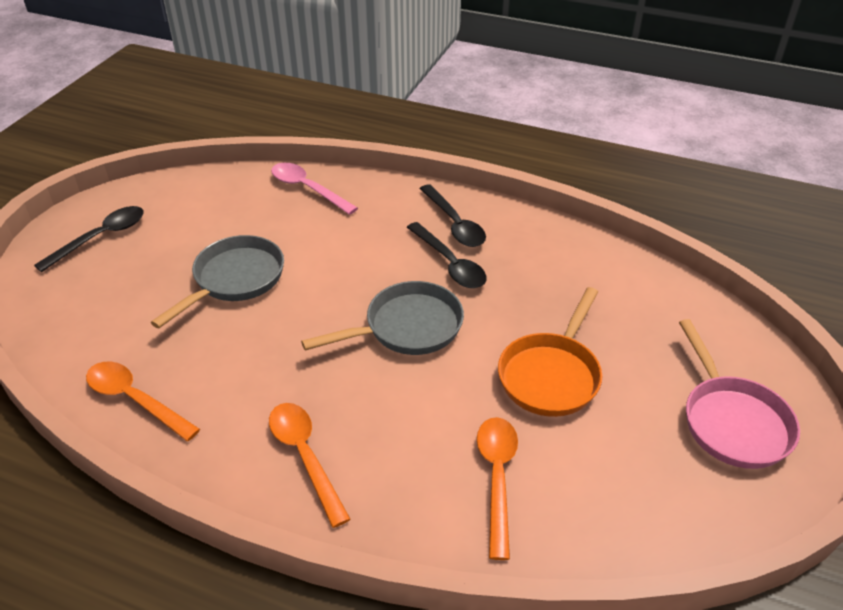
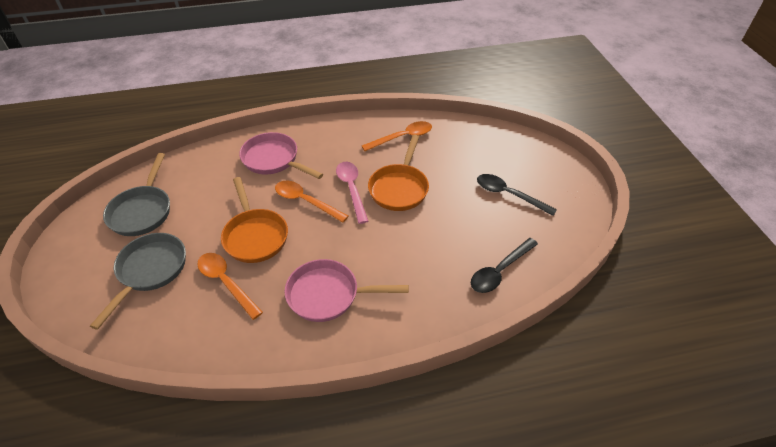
black spoon: [34,206,144,272] [407,222,487,288] [419,184,486,247] = 3 -> [471,238,538,293] [477,174,557,216] = 2
orange pan: [498,287,602,417] = 1 -> [221,177,288,263] [368,135,429,211] = 2
pink pan: [679,319,800,469] = 1 -> [239,132,323,179] [285,259,409,322] = 2

